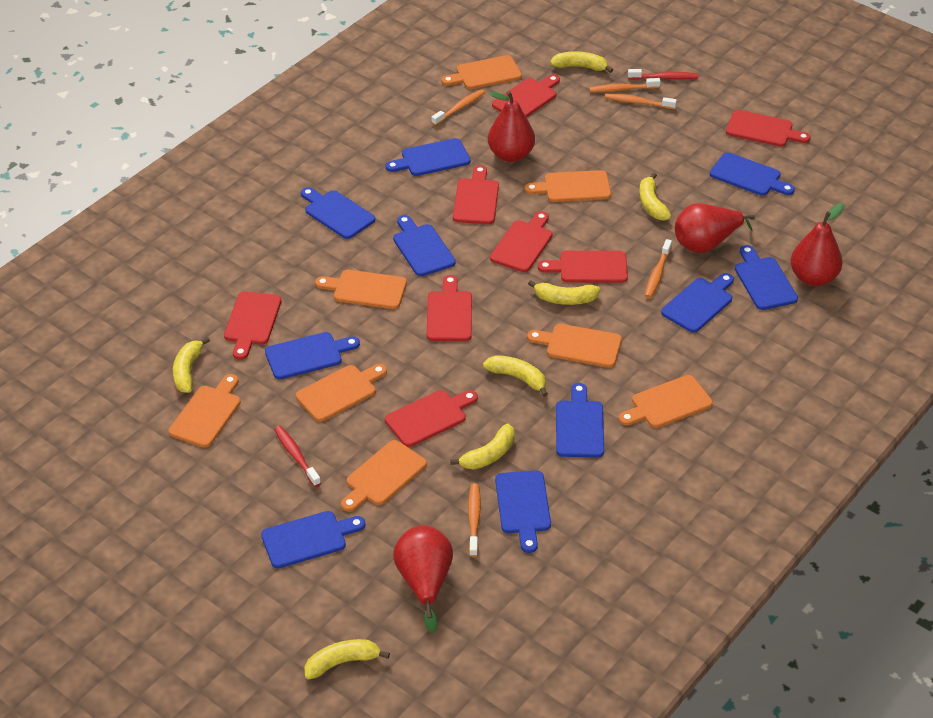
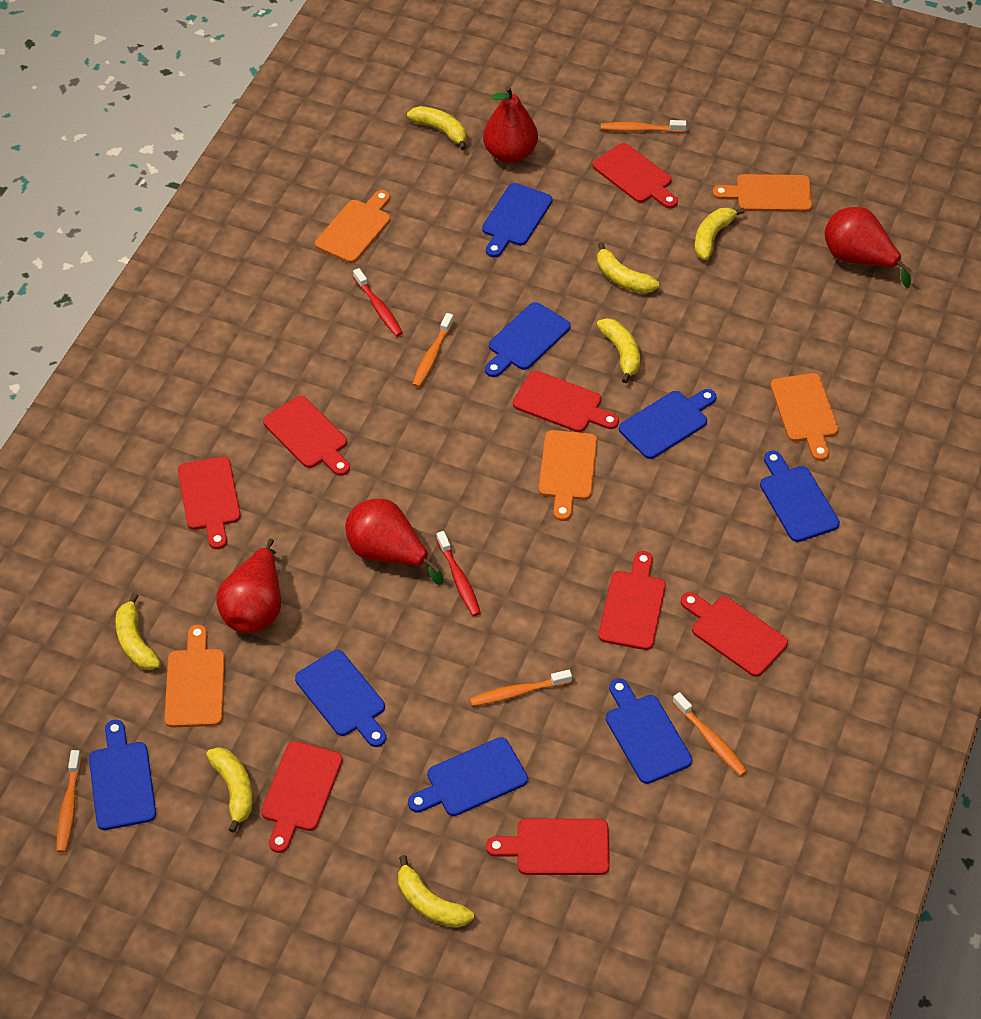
blue cutting board: [261,511,366,568] [265,332,360,380] [301,187,375,239] [385,138,470,176] [393,215,456,276] [495,471,551,553] [556,383,604,458] [661,273,734,333] [710,152,795,196] [735,245,798,310] = 10 -> [89,720,156,830] [295,650,386,747] [408,737,528,816] [482,183,552,257] [485,302,571,377] [606,678,692,784] [619,389,717,459] [760,451,840,542] = 8
orange cutting board: [169,374,241,448] [296,364,387,422] [315,270,407,309] [341,440,427,512] [441,55,522,89] [525,170,611,202] [527,324,622,368] [619,375,713,428] = 8 -> [165,625,225,727] [315,190,390,263] [539,430,597,521] [712,174,812,212] [770,373,839,461] = 5

